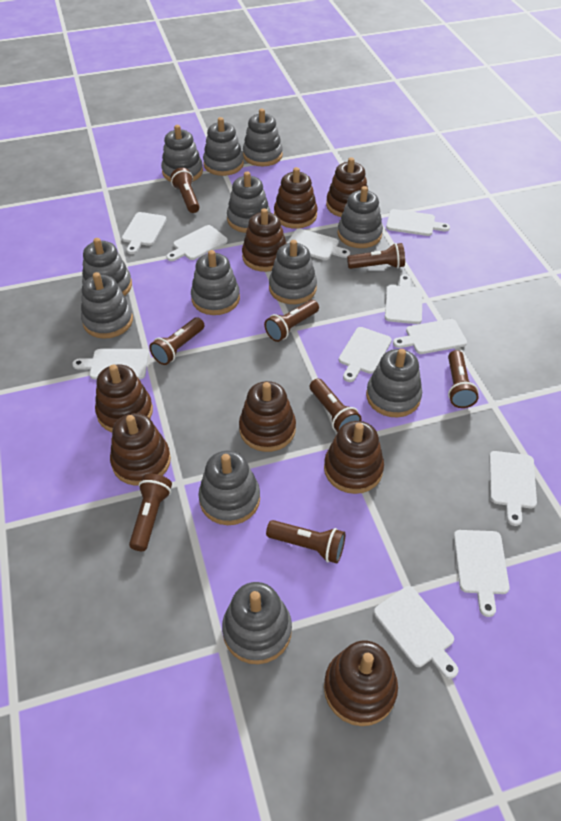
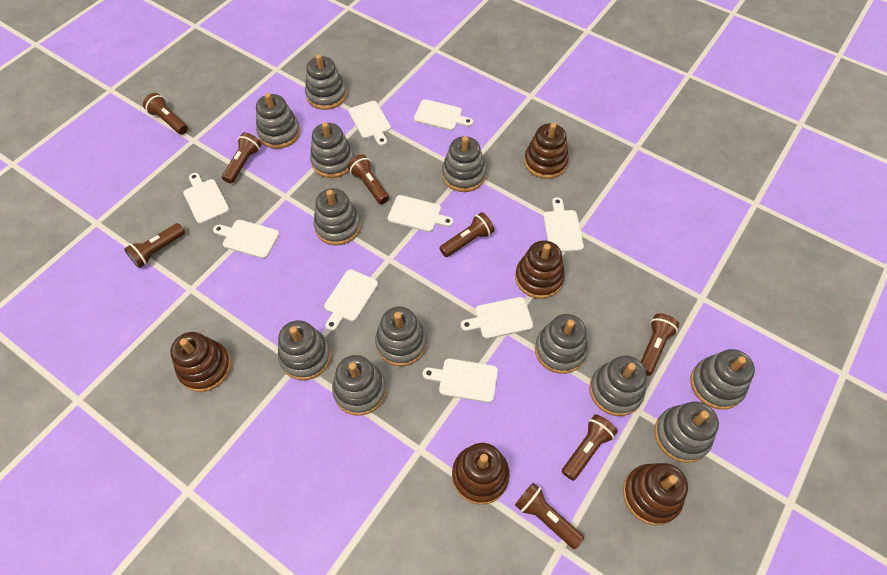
brown stacking toy: [95,364,153,432] [110,413,171,486] [239,381,296,452] [242,208,287,272] [274,167,317,229] [324,421,384,494] [324,641,398,726] [326,157,368,217] = 8 -> [170,332,231,392] [452,443,510,505] [515,240,565,299] [524,123,569,179] [623,463,688,525] = 5
white cutting board: [72,349,149,379] [122,212,167,254] [166,225,228,261] [287,228,350,260] [339,327,392,382] [374,586,458,679] [385,275,423,324] [386,209,450,236] [393,319,467,354] [454,530,510,617] [489,451,537,526] = 11 -> [183,173,229,224] [213,220,279,259] [324,269,378,331] [349,101,391,146] [388,195,453,232] [414,99,473,131] [423,359,498,403] [461,297,533,339] [543,197,584,252] = 9

